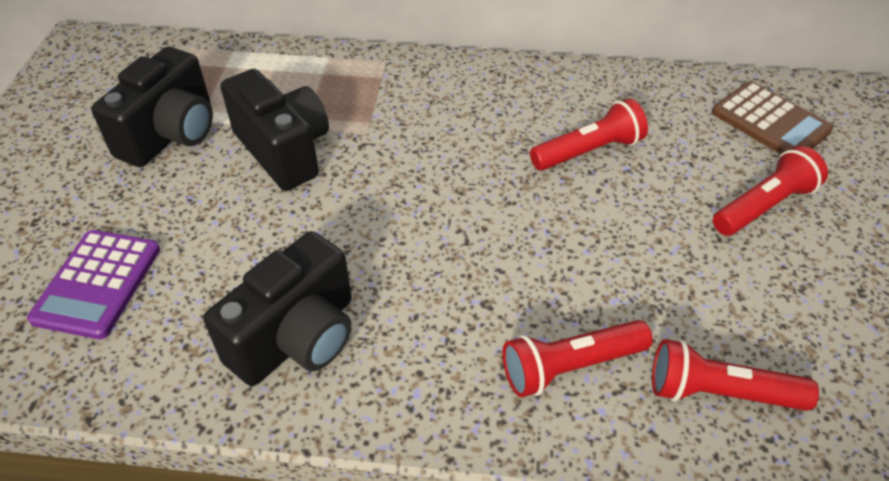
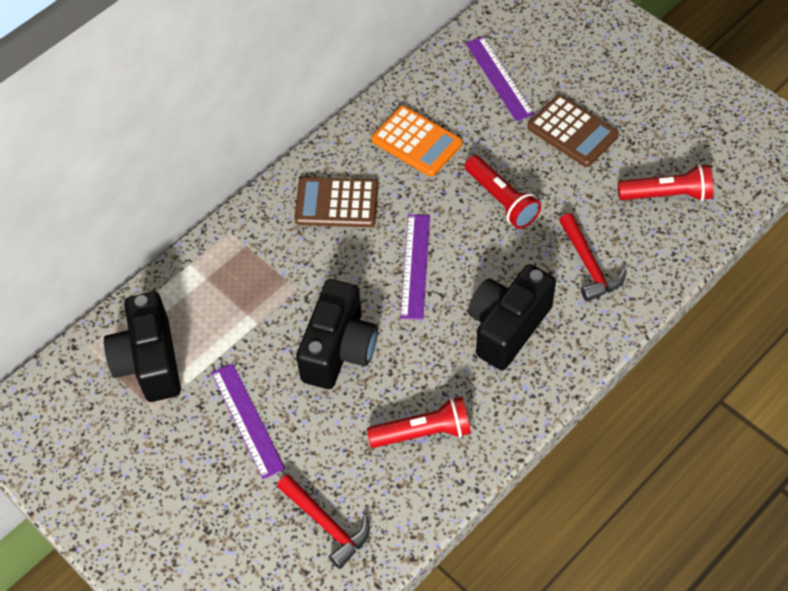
brown calculator: [712,81,833,154] = 1 -> [294,177,378,227] [527,95,619,167] = 2
orange calculator: none = 0 -> [372,106,462,177] = 1
purple calculator: [27,230,160,339] = 1 -> none = 0
purple ruler: none = 0 -> [211,363,285,479] [400,214,430,320] [466,36,535,121] = 3
red flashlight: [502,320,653,397] [530,98,648,171] [652,339,819,411] [713,146,828,236] = 4 -> [367,397,471,448] [465,155,541,229] [618,164,713,201] = 3
red hammer: none = 0 -> [277,474,370,569] [559,213,627,302] = 2

